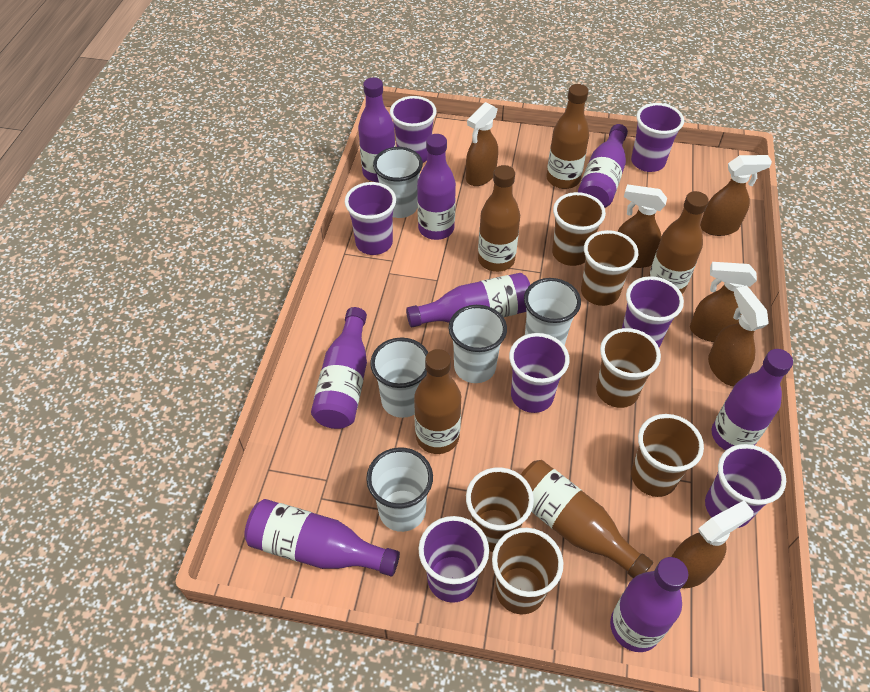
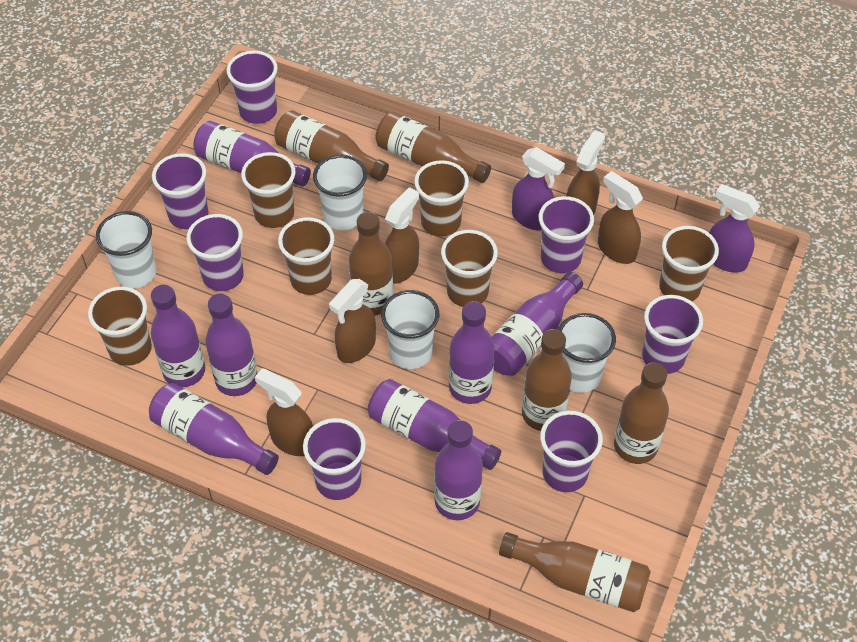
brown bottle: [414,349,461,454] [478,165,520,272] [521,460,653,578] [546,84,590,189] [649,191,709,294] = 5 -> [274,110,389,181] [349,212,393,315] [375,112,491,183] [499,532,651,612] [522,329,572,431] [614,362,669,464] = 6
brown spray bottle: [466,102,498,186] [618,184,667,268] [672,501,754,588] [690,262,757,342] [700,155,772,236] [708,285,769,386] = 6 -> [255,368,313,456] [329,279,376,363] [385,187,419,284] [566,130,605,215] [598,171,643,264] = 5
purple spray bottle: none = 0 -> [512,147,565,231] [709,184,760,272] = 2
white cup: [366,447,433,532] [370,338,428,418] [373,147,423,218] [449,305,507,383] [524,278,581,345] = 5 -> [96,211,156,288] [313,155,367,230] [381,290,439,369] [558,313,616,393] = 4

